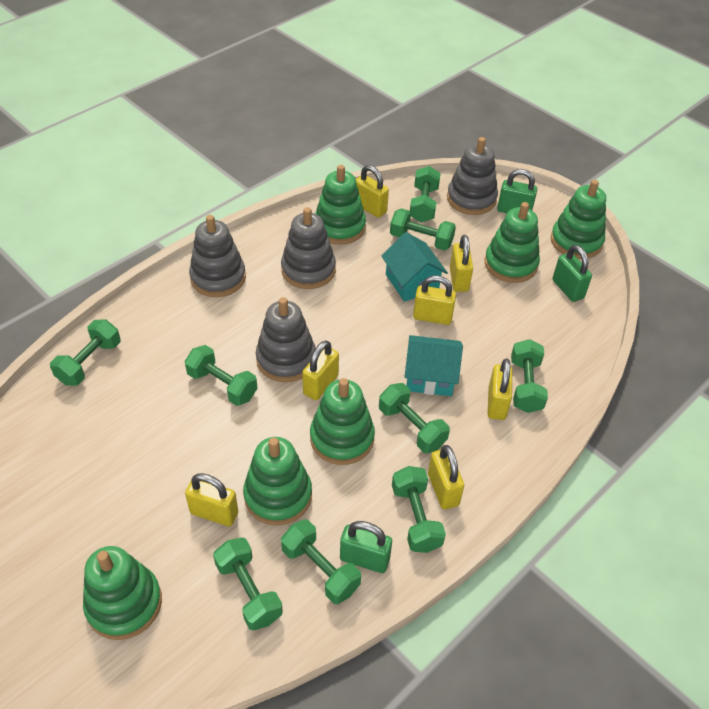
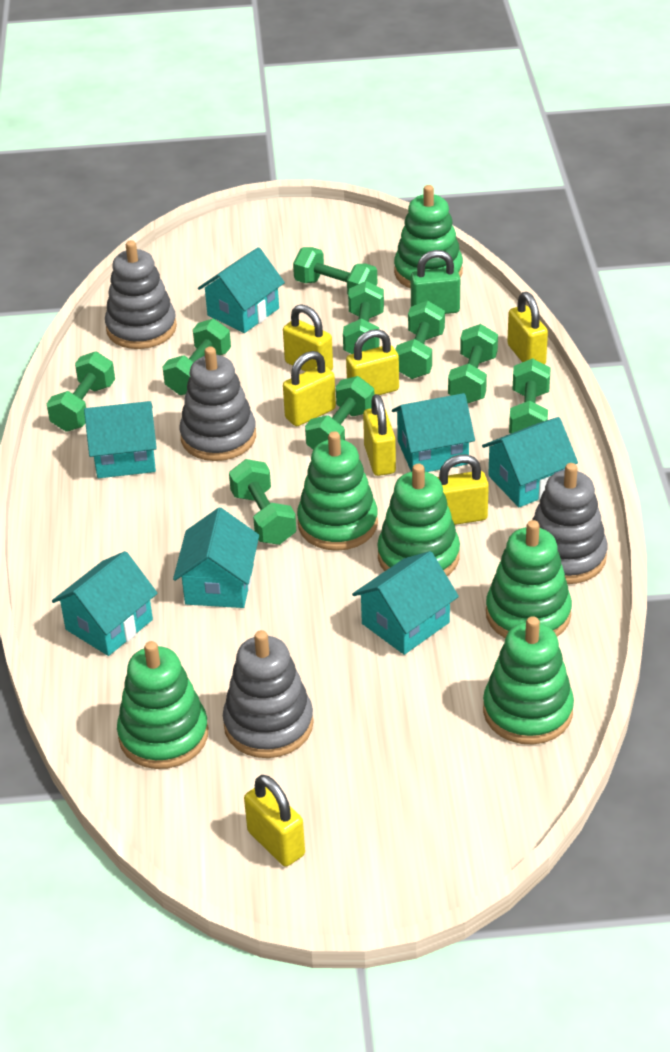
green padlock: [340,521,392,573] [497,169,537,213] [553,245,592,302] = 3 -> [411,250,460,314] = 1
turquoise house: [382,232,448,302] [405,335,463,396] = 2 -> [52,551,158,656] [84,401,157,478] [173,508,259,608] [198,247,285,333] [352,551,459,655] [392,393,475,472] [482,417,578,507] = 7

